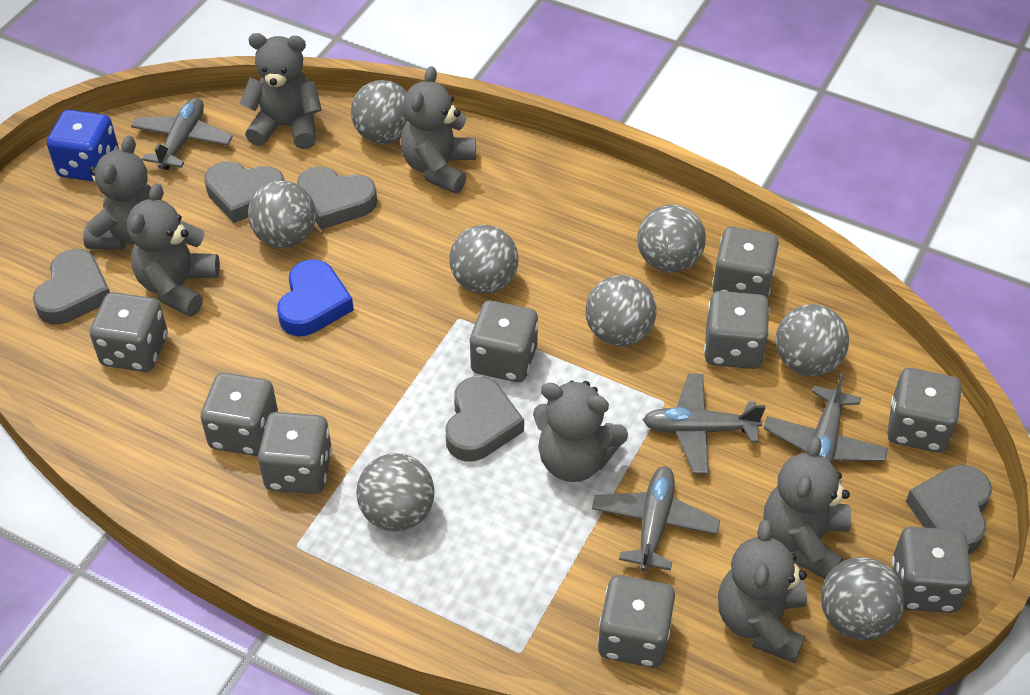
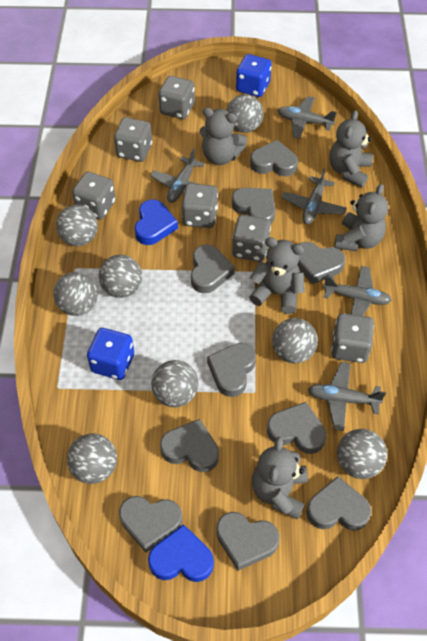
blue dice: [47,110,119,182] = 1 -> [87,328,134,380] [236,54,272,97] = 2
blue heart: [277,260,354,336] = 1 -> [135,199,178,245] [148,524,214,582] = 2
grey dice: [90,292,168,372] [201,373,278,456] [258,412,332,494] [470,300,538,382] [598,575,675,668] [704,291,769,369] [712,227,779,299] [887,368,962,453] [892,527,972,613] = 9 -> [72,172,116,219] [114,117,152,162] [158,76,195,119] [182,183,218,228] [232,215,271,262] [331,313,374,363] = 6
grey heart: [33,249,110,325] [204,161,285,223] [297,167,377,229] [446,376,524,462] [906,465,992,554] = 5 -> [119,496,182,552] [160,419,219,472] [191,245,235,293] [207,343,256,397] [216,512,280,571] [232,188,275,224] [250,140,298,176] [267,402,326,454] [297,242,345,284] [306,476,371,530] = 10
grey plane: [131,97,233,170] [592,466,720,571] [643,374,765,474] [764,372,888,464] = 4 -> [150,148,205,203] [277,96,337,139] [282,168,347,224] [308,362,386,431] [323,266,392,316] = 5
grey teddy bear: [83,136,151,250] [127,183,220,316] [240,33,322,149] [400,66,476,194] [533,381,628,482] [718,520,807,663] [763,437,851,579] = 7 -> [200,107,247,165] [249,237,305,314] [252,436,308,520] [330,110,373,187] [334,184,388,251] = 5

